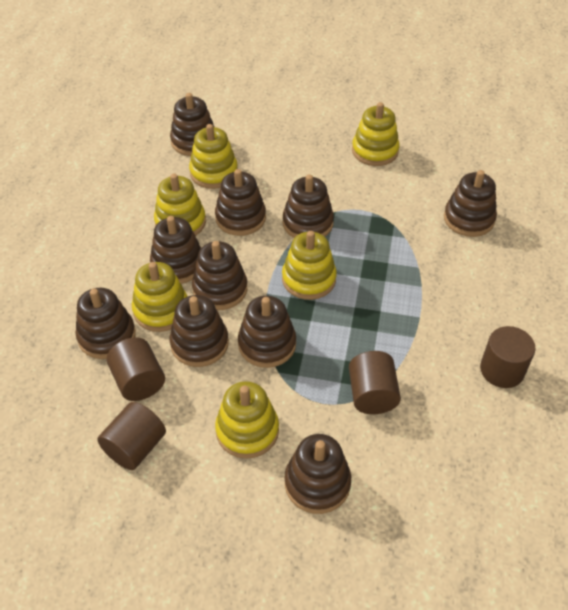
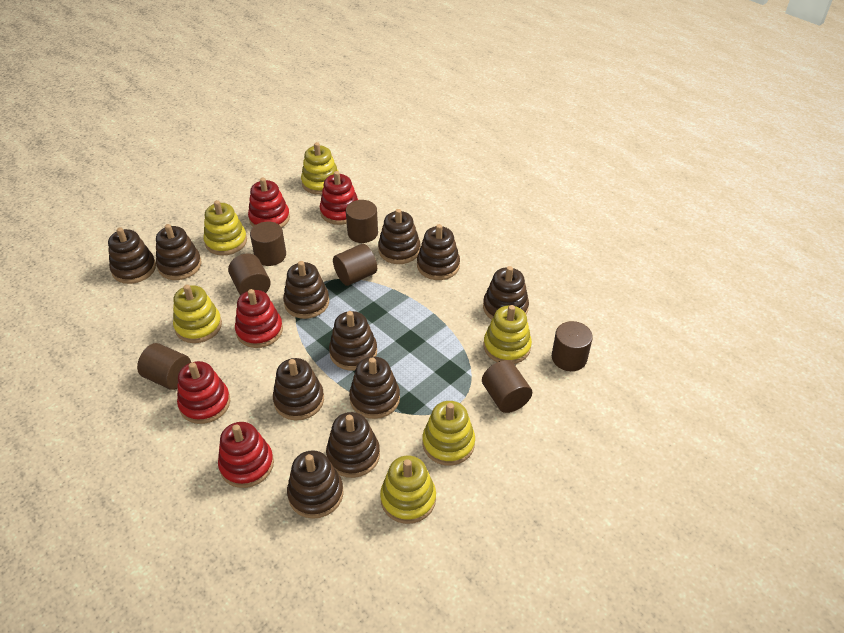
brown cylinder: [97,402,166,470] [106,337,165,401] [349,351,401,414] [480,326,536,388] = 4 -> [137,343,191,390] [228,253,271,296] [250,221,286,266] [333,244,377,286] [346,200,378,243] [482,360,532,413] [552,321,593,371] = 7
brown stacking toy: [75,288,136,359] [150,216,201,284] [170,93,214,156] [170,295,229,367] [192,241,247,310] [215,169,266,236] [238,296,296,368] [283,174,334,238] [284,434,351,514] [444,170,497,237] = 10 -> [108,227,156,284] [156,224,202,280] [273,358,324,420] [283,261,329,319] [287,450,343,519] [326,412,380,478] [329,311,377,371] [349,357,400,419] [378,209,420,264] [417,224,460,280] [483,266,529,320] = 11
red stacking toy: none = 0 -> [177,361,230,424] [218,422,274,488] [235,289,283,348] [248,178,290,228] [320,171,358,225] = 5

